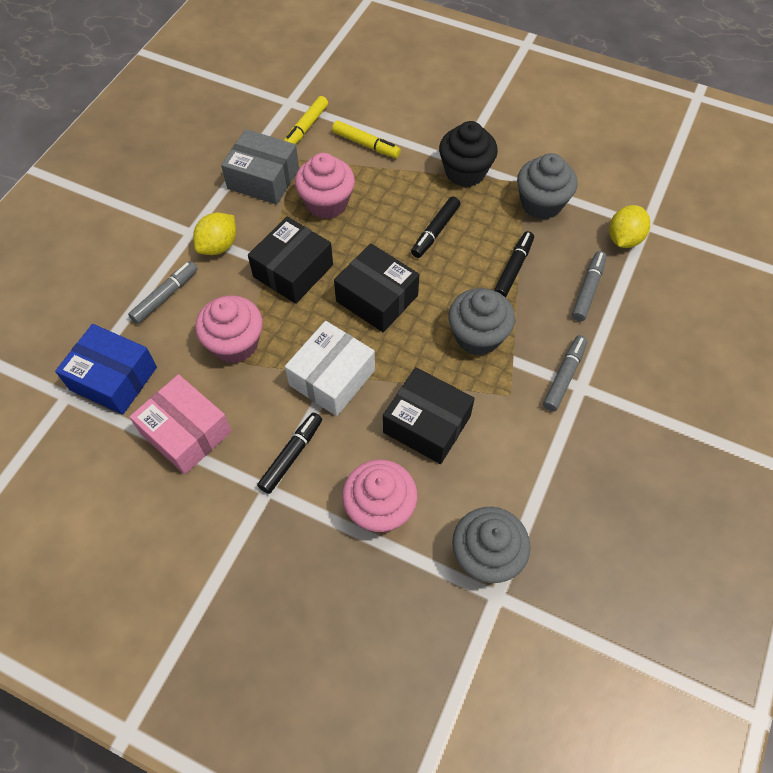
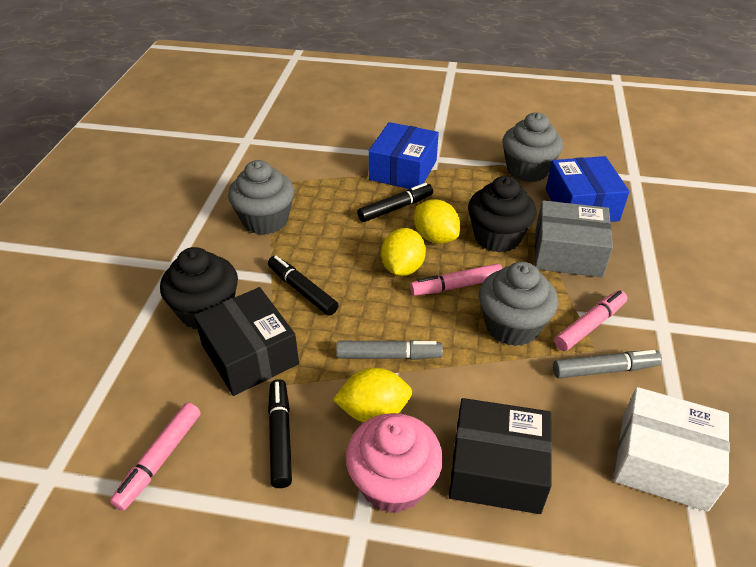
black box: [248,217,333,304] [334,243,419,332] [383,367,475,464] = 3 -> [194,287,299,396] [449,398,552,514] = 2
black cupcake: [439,121,498,187] = 1 -> [160,247,238,329] [468,176,536,252] = 2
blue box: [55,324,157,415] = 1 -> [368,122,439,189] [546,156,630,222] = 2
grey marker: [128,261,198,324] [543,335,588,412] [572,251,607,321] = 3 -> [336,340,443,360] [553,350,662,378] = 2
pink box: [130,374,232,475] = 1 -> none = 0
pink cupcake: [195,295,263,363] [295,153,355,219] [342,460,418,533] = 3 -> [346,413,443,513] = 1
pink marker: none = 0 -> [110,403,201,511] [410,264,503,296] [554,290,627,351] = 3
yellow lemon: [193,213,236,255] [609,205,650,248] = 2 -> [333,368,412,422] [381,228,426,276] [414,199,460,244] = 3
yellow marker: [284,96,328,144] [332,120,401,158] = 2 -> none = 0

